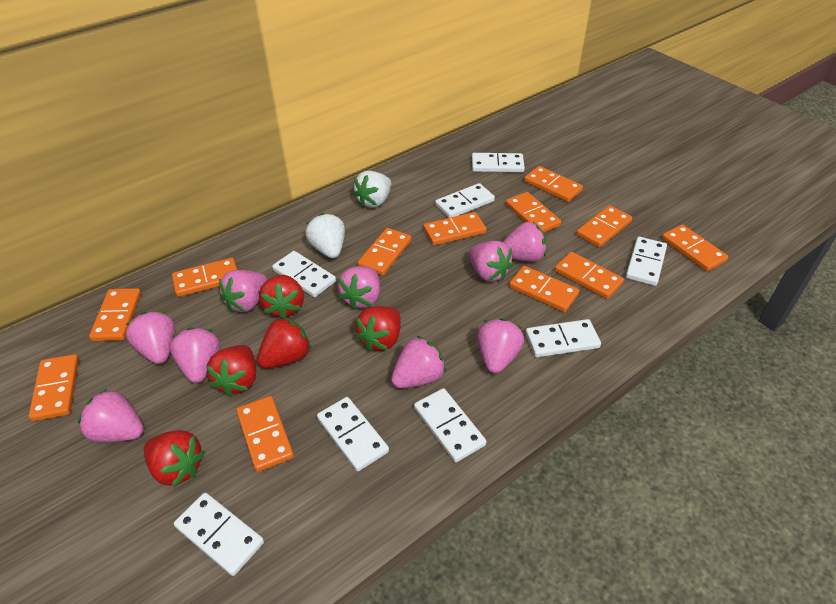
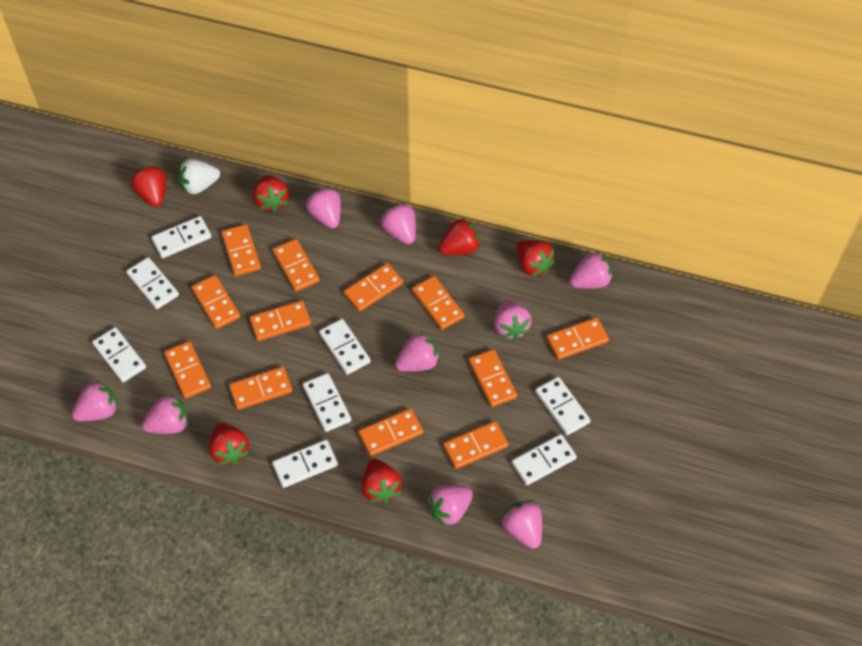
red strawberry: [144,430,205,487] [206,345,256,396] [257,317,311,368] [259,275,304,318] [355,306,401,351] = 5 -> [131,166,166,207] [209,423,249,465] [253,175,289,212] [362,459,402,503] [438,218,481,255] [517,240,555,277] = 6
white strawberry: [305,213,345,258] [353,171,391,208] = 2 -> [178,159,220,194] = 1

